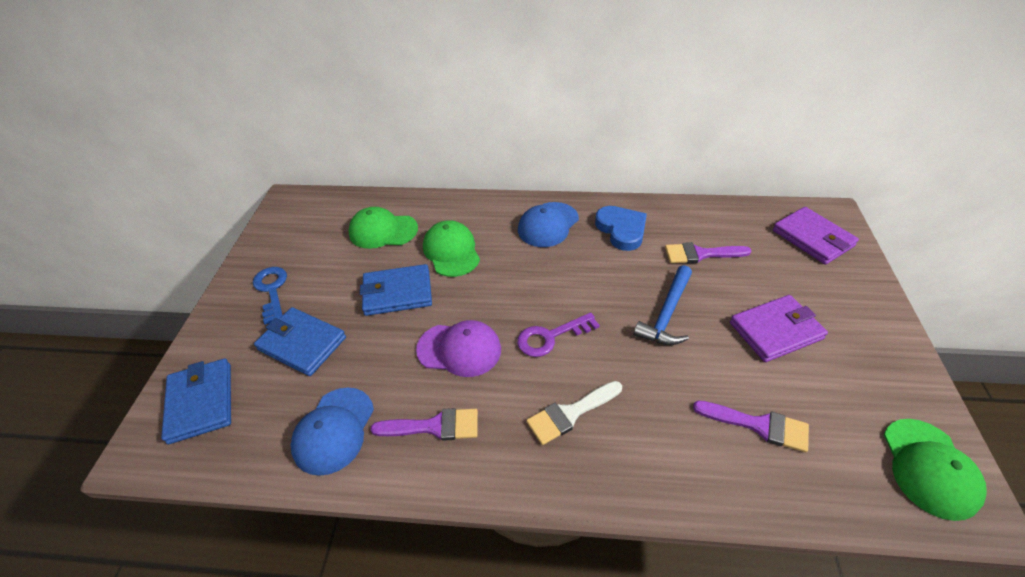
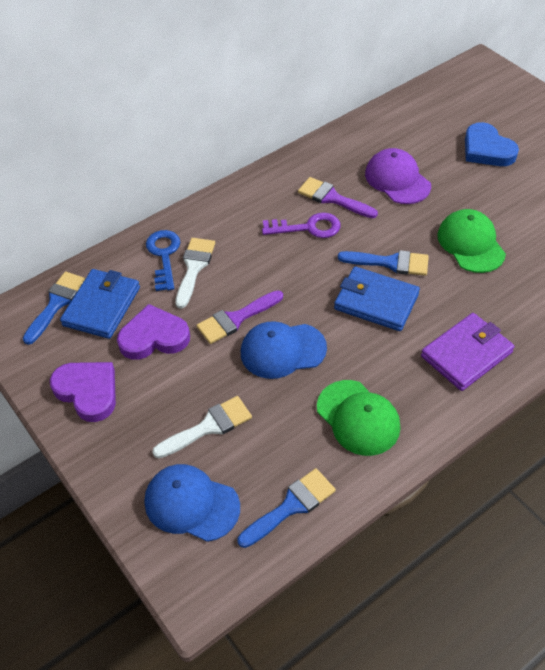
blue brush: none = 0 -> [23,272,86,345] [237,468,336,548] [338,250,429,276] = 3
blue hammer: [634,265,692,345] = 1 -> none = 0
blue wallet: [161,359,231,444] [254,307,346,376] [360,264,432,316] = 3 -> [60,269,140,339] [334,266,420,331] = 2
green cap: [348,207,418,249] [423,220,480,277] [884,419,987,521] = 3 -> [317,380,401,456] [438,209,506,273] = 2
purple brush: [371,408,478,441] [665,242,751,263] [693,401,809,452] = 3 -> [196,290,283,344] [298,177,378,218] = 2
purple heart: none = 0 -> [50,362,116,422] [117,304,190,360] = 2
purple wallet: [730,295,828,362] [773,207,859,265] = 2 -> [421,313,515,391] = 1
white brush: [526,381,622,445] = 1 -> [152,396,252,458] [175,238,215,309] = 2

